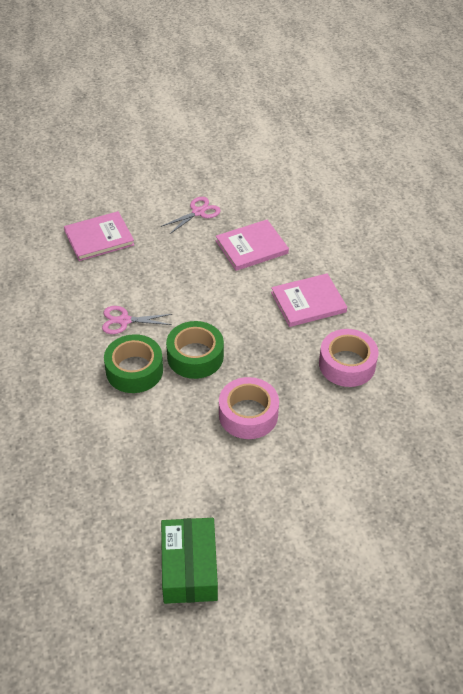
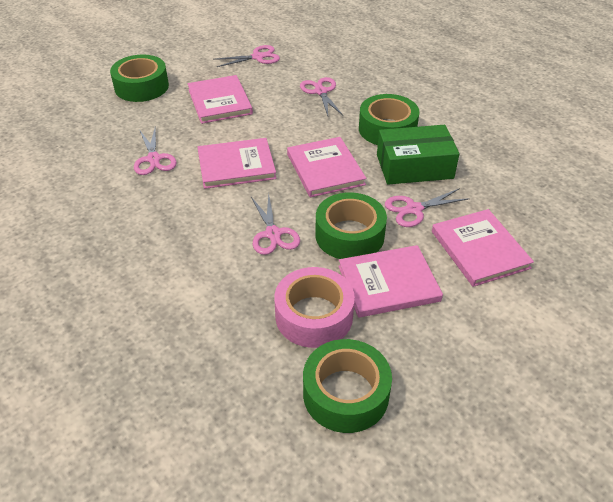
green tape: [104,334,163,393] [166,321,224,379] = 2 -> [110,55,169,102] [303,339,392,433] [315,192,387,259] [359,94,419,145] = 4
pink book: [64,211,135,261] [216,220,289,271] [271,273,347,327] = 3 -> [188,75,253,124] [197,138,276,189] [287,137,366,198] [338,245,443,318] [432,209,534,287] = 5
pink scissors: [102,306,172,334] [161,197,221,235] = 2 -> [134,128,177,175] [213,45,280,67] [251,193,300,255] [300,77,343,116] [385,188,470,227] = 5
pink tape: [219,377,279,439] [319,329,379,387] = 2 -> [275,267,355,348] = 1

